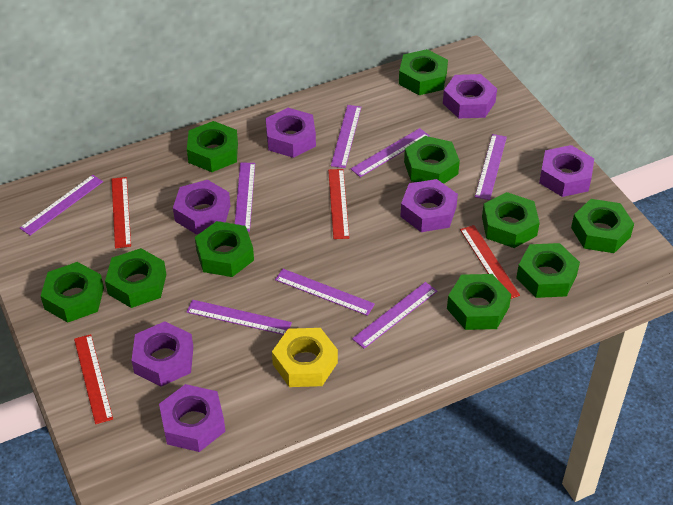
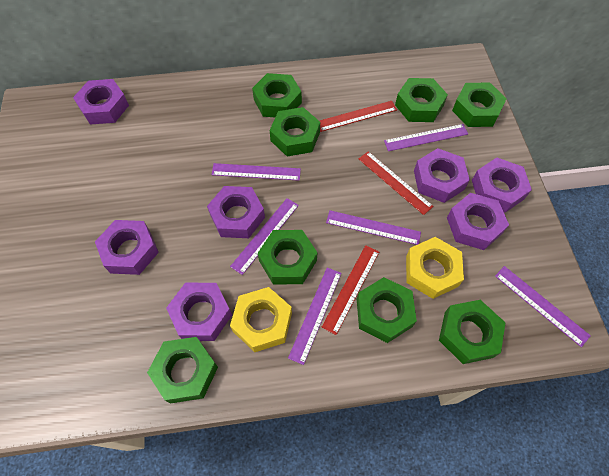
green nut: [41,262,104,323] [105,248,166,308] [187,121,238,172] [195,221,254,277] [399,49,448,95] [404,136,460,184] [447,274,511,330] [482,192,540,248] [516,243,580,298] [571,199,634,253] = 10 -> [147,337,218,404] [252,73,302,117] [258,230,317,284] [270,107,320,156] [357,277,417,343] [395,78,448,122] [439,300,506,364] [452,82,507,127] = 8
purple ruler: [20,175,103,235] [187,300,292,335] [235,163,255,232] [275,269,375,316] [331,105,361,168] [351,128,430,177] [352,282,437,349] [475,134,507,200] = 8 -> [211,163,301,181] [230,198,299,275] [288,268,342,365] [326,210,421,245] [384,124,468,151] [495,266,591,347] = 6
red ruler: [74,334,113,424] [111,177,131,248] [328,169,349,239] [460,225,520,299] = 4 -> [320,101,397,132] [322,245,379,335] [359,151,434,215] = 3
yellow nut: [272,328,338,387] = 1 -> [230,287,292,352] [406,237,464,299] = 2

